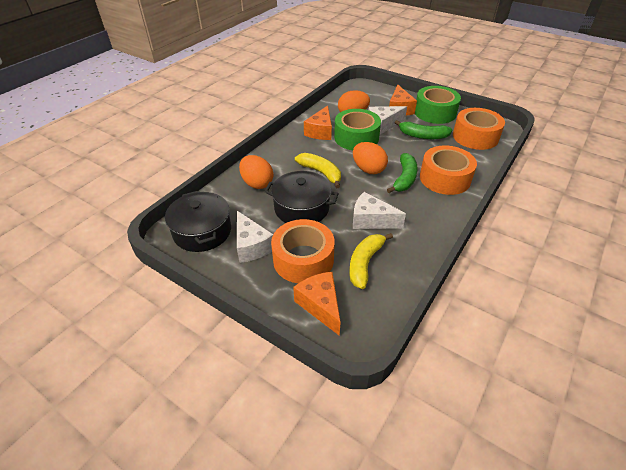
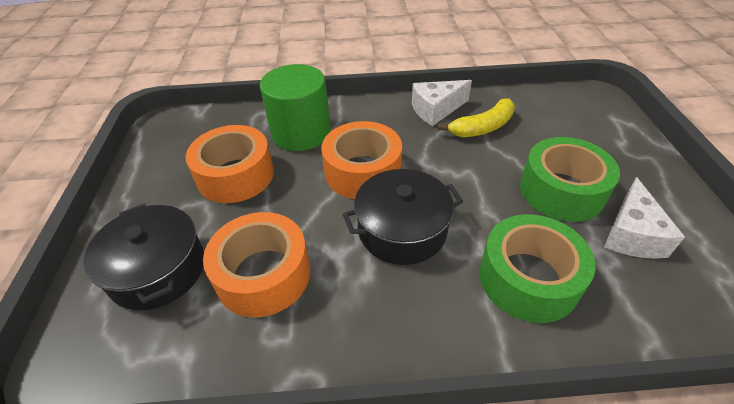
green banana: [387,153,418,193] [394,120,452,139] = 2 -> none = 0
green cylinder: none = 0 -> [260,64,331,151] = 1
orange cheese: [293,272,341,336] [304,105,332,140] [389,85,417,115] = 3 -> none = 0
orange egg: [239,155,273,189] [338,90,370,112] [353,142,388,174] = 3 -> none = 0
white cheese: [237,211,273,263] [353,192,406,229] [369,106,407,134] = 3 -> [412,80,472,126] [604,177,685,259] = 2
yellow banana: [295,153,341,188] [349,233,393,289] = 2 -> [438,99,515,137] = 1

